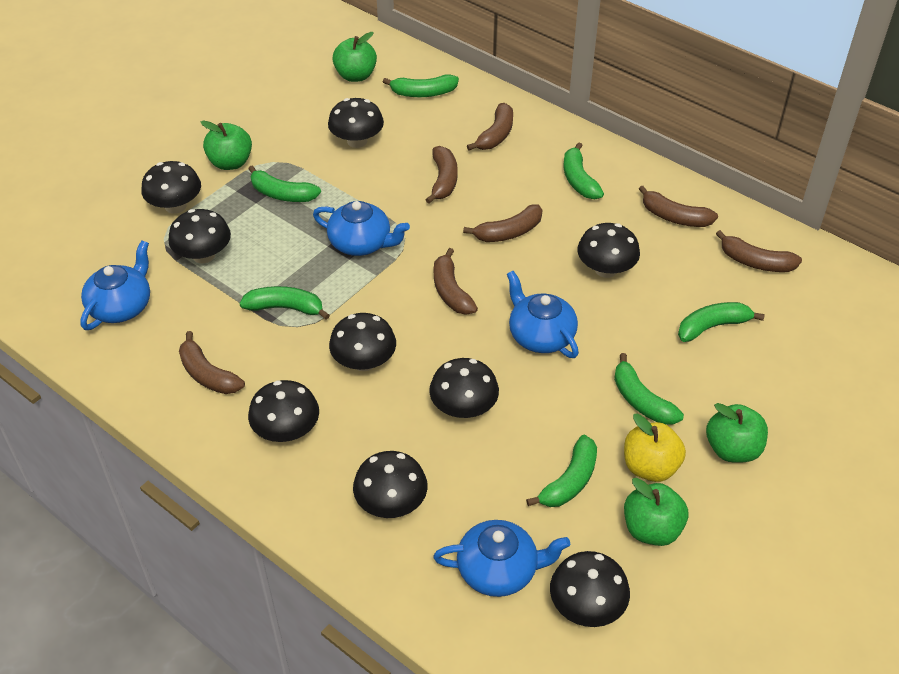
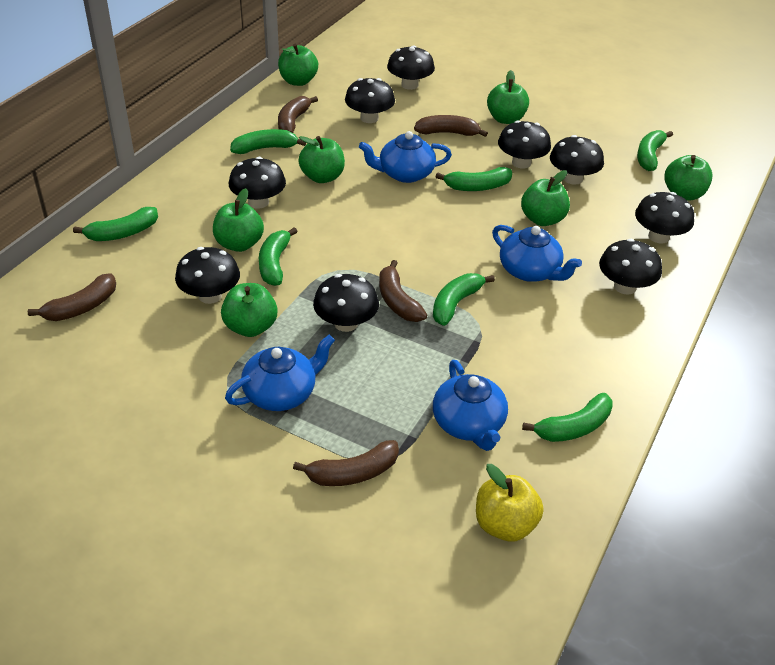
brown banana: [179,331,245,394] [426,146,458,204] [434,248,478,315] [463,204,542,242] [467,103,513,150] [639,186,718,227] [716,230,802,272] = 7 -> [28,273,116,321] [278,96,318,133] [293,440,399,486] [379,260,427,322] [414,115,488,137] = 5
green apple: [201,120,252,170] [333,32,377,82] [624,478,688,546] [706,403,768,463] = 4 -> [213,188,264,252] [221,283,278,337] [278,44,318,86] [298,136,345,183] [487,70,529,124] [521,170,570,226] [664,155,712,201] = 7

